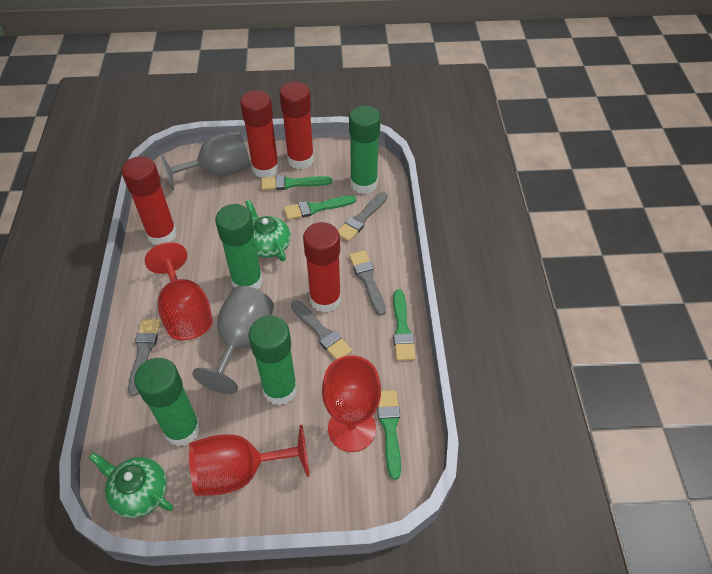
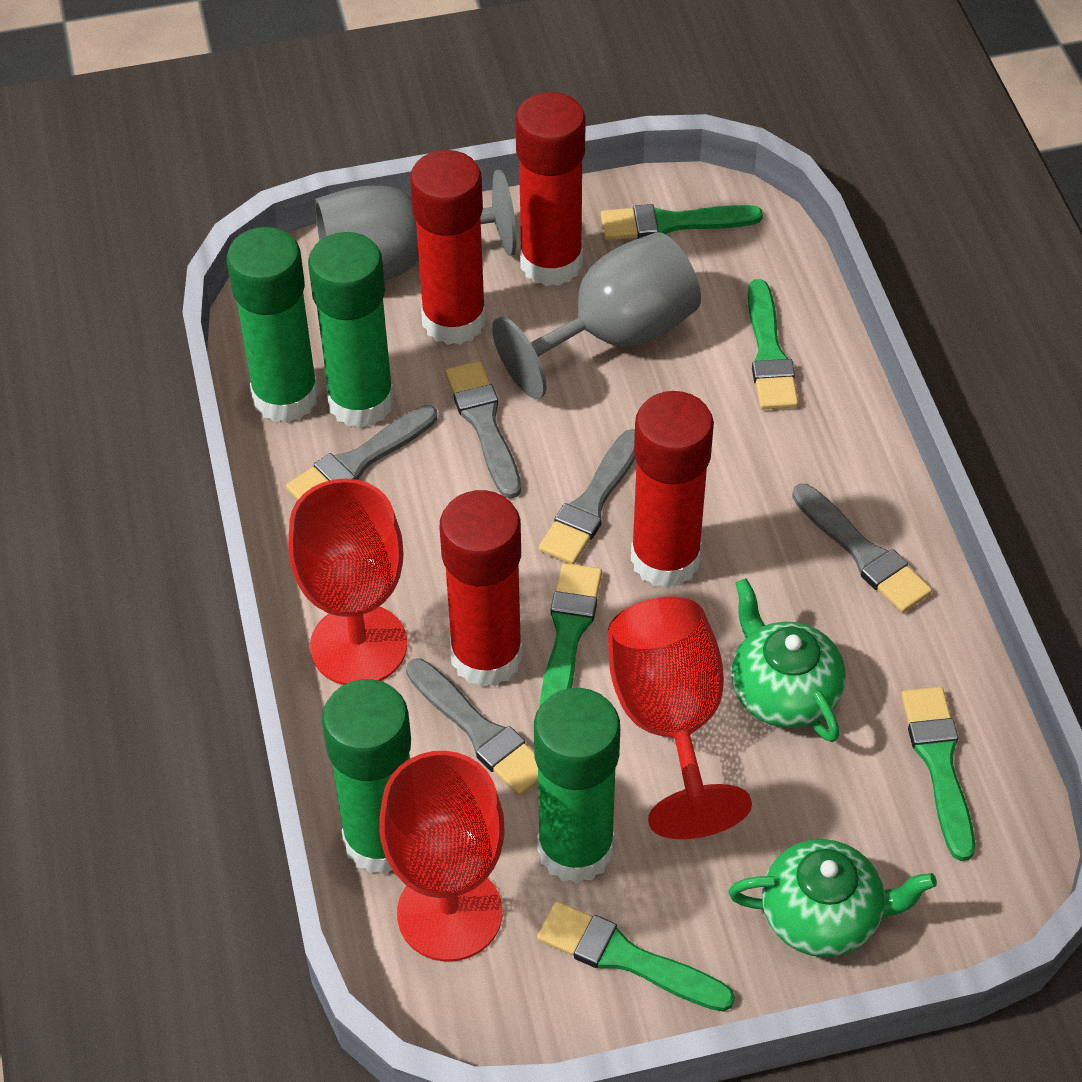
green brush: [261,175,332,190] [284,195,356,220] [377,390,401,480] [393,289,416,361] = 4 -> [537,901,735,1012] [540,563,602,706] [601,204,763,240] [748,279,798,409] [901,687,975,861] = 5
grey brush: [128,319,161,396] [291,301,352,360] [338,192,388,242] [349,250,386,316] = 4 -> [286,405,437,500] [406,658,538,796] [445,361,521,499] [539,429,635,564] [792,484,932,613] = 5

